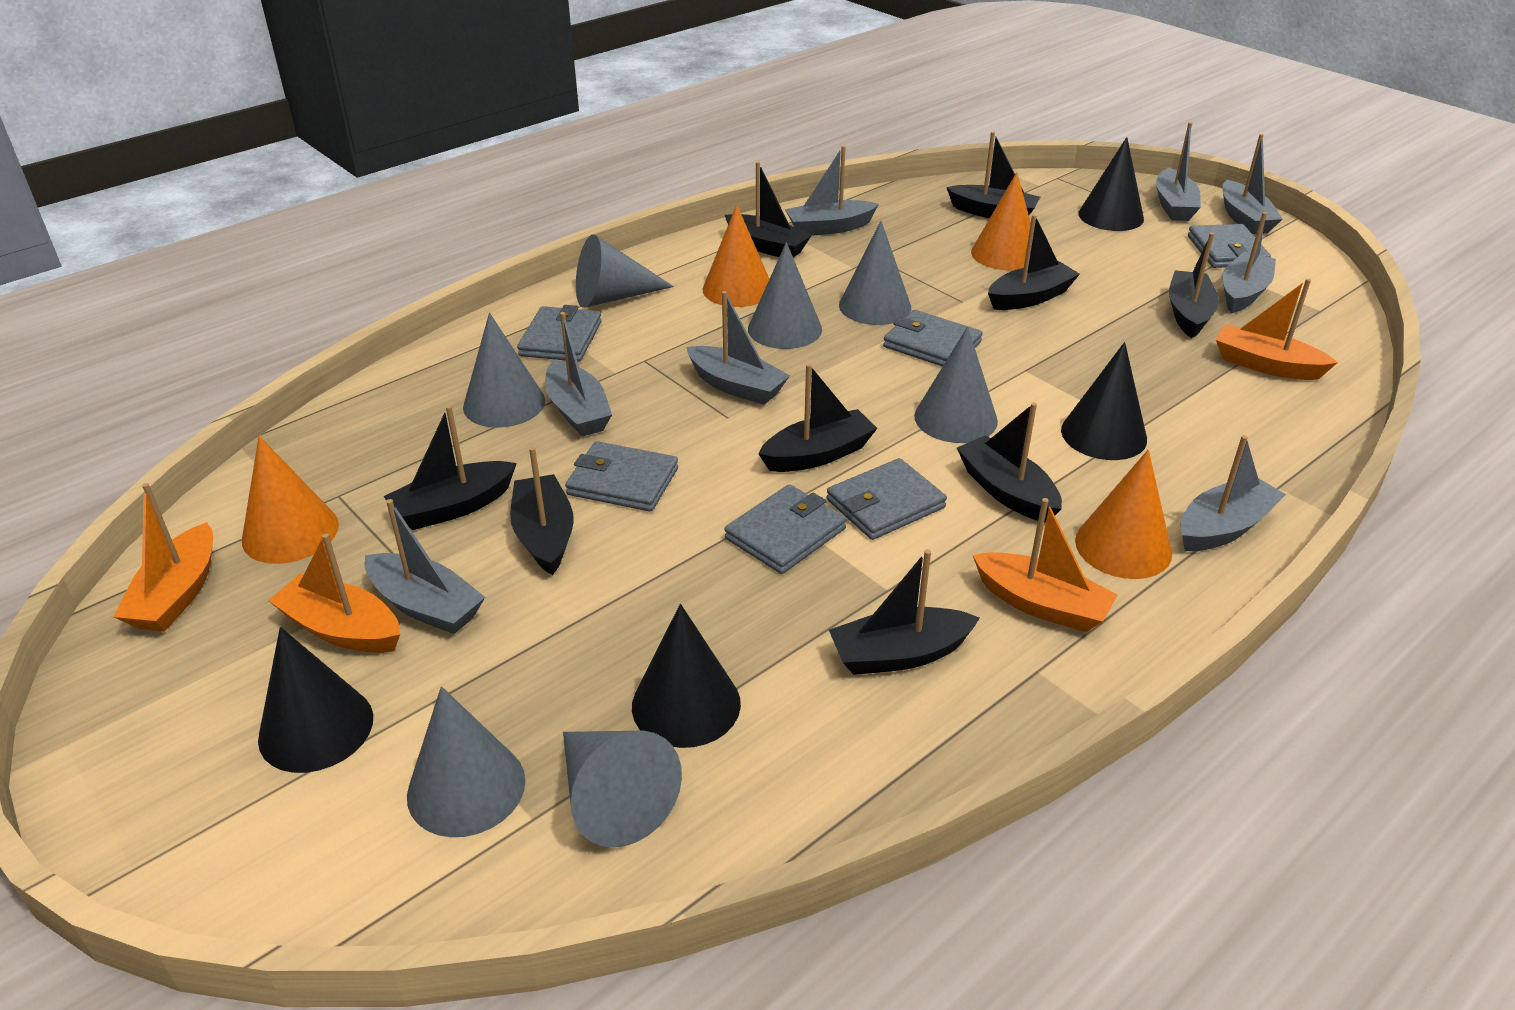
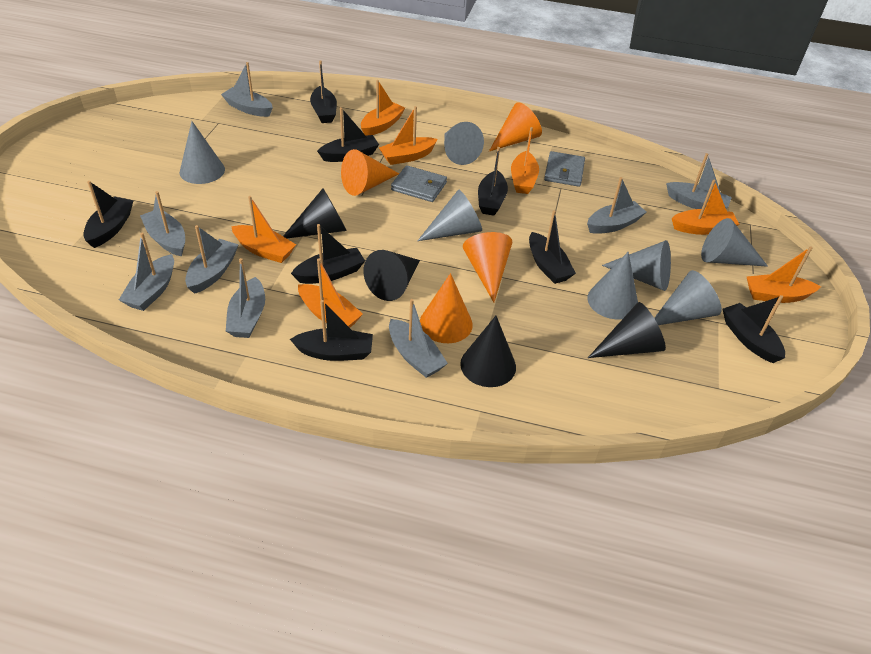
black boat: [384,405,517,530] [510,447,574,575] [725,162,812,258] [759,364,878,472] [829,549,980,675] [946,131,1040,218] [957,402,1062,523] [988,214,1080,310] [1169,232,1219,338] = 9 -> [83,181,134,248] [290,300,373,361] [291,224,365,284] [310,60,337,123] [317,107,379,162] [478,147,508,216] [529,210,576,284] [723,295,785,363] = 8
grey wallet: [517,305,602,362] [565,441,678,512] [724,484,847,574] [827,458,947,540] [883,310,983,367] [1188,224,1271,268] = 6 -> [391,165,447,202] [544,151,585,187] = 2
orange boat: [113,483,213,631] [268,533,400,653] [973,498,1118,632] [1216,278,1338,380] = 4 -> [231,196,296,263] [298,259,363,328] [361,80,405,136] [379,106,438,165] [511,127,539,194] [672,180,740,235] [747,246,821,303] = 7

